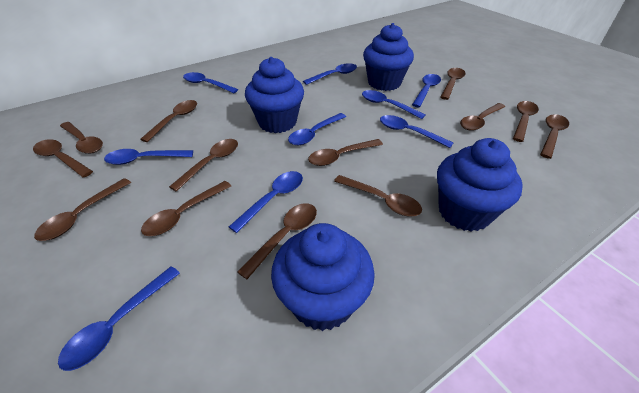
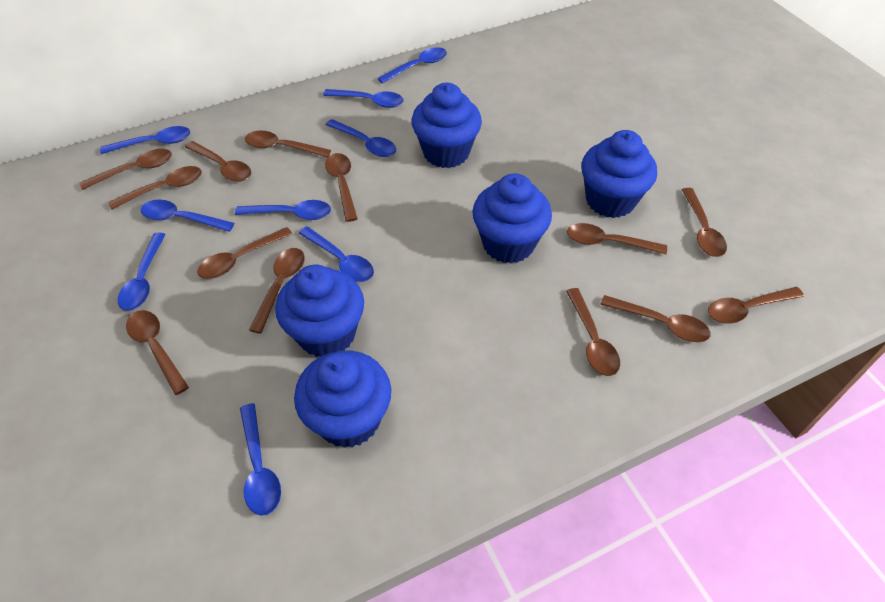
blue cupcake: [245,57,304,133] [271,223,375,331] [363,23,414,91] [437,138,523,232] = 4 -> [275,265,364,357] [294,350,391,448] [411,83,482,168] [472,173,552,264] [581,130,657,218] = 5

